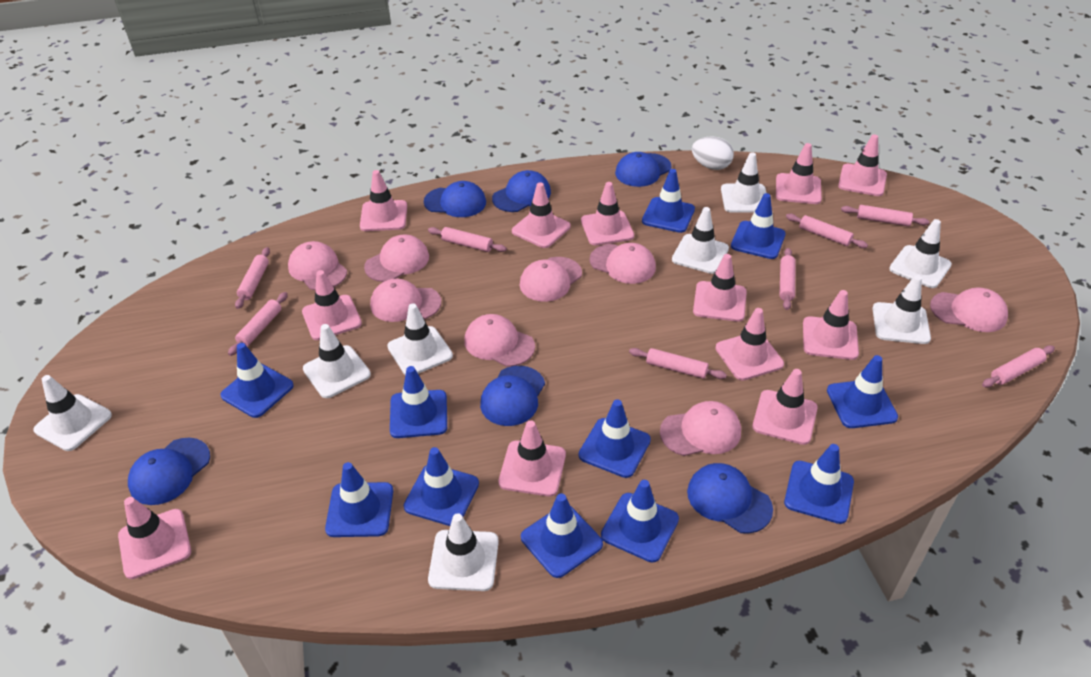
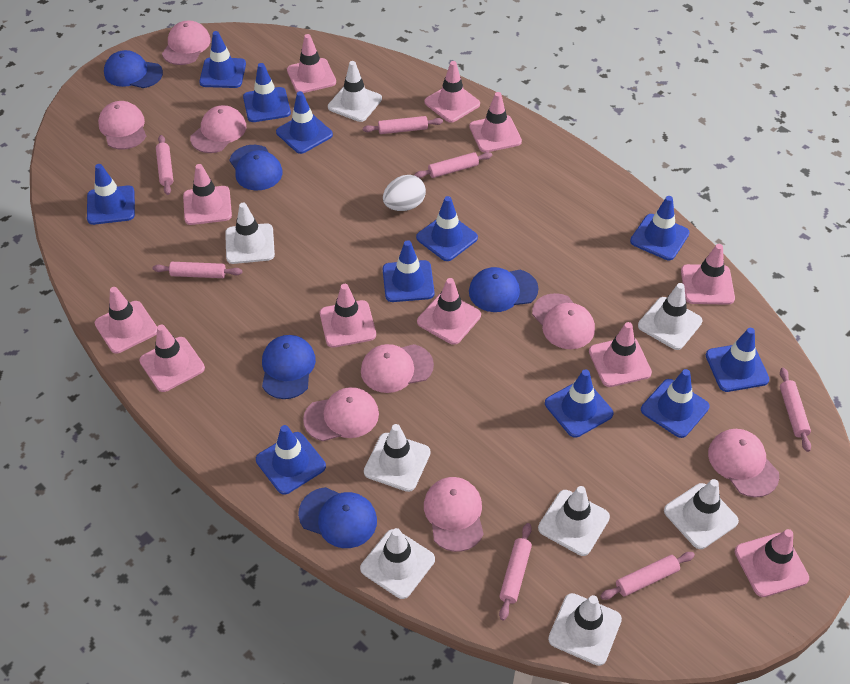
blue cap: [128,438,210,505] [424,181,486,217] [480,366,545,426] [492,170,551,212] [615,152,672,187] [687,463,773,534] = 6 -> [104,50,163,88] [230,145,283,191] [262,335,316,399] [298,487,377,548] [469,267,539,312] = 5
pink rolling pin: [228,292,288,356] [235,247,270,309] [428,227,507,252] [629,348,727,379] [779,248,796,310] [786,214,868,248] [841,205,930,227] [982,345,1055,388] = 8 -> [153,262,242,278] [156,135,173,195] [363,116,443,134] [414,152,492,178] [499,523,532,621] [600,552,695,600] [780,368,811,452] = 7
pink traffic cone: [118,497,191,579] [302,270,362,340] [360,170,407,231] [499,420,566,497] [512,182,571,248] [581,182,634,245] [693,254,747,322] [715,308,784,381] [752,369,818,445] [776,143,822,204] [803,290,859,360] [838,134,887,196] = 12 -> [95,287,157,354] [139,325,205,392] [183,164,232,225] [287,34,336,93] [320,284,376,348] [417,278,481,345] [424,61,480,123] [469,92,522,152] [589,322,652,387] [681,244,735,305] [735,529,809,597] = 11

